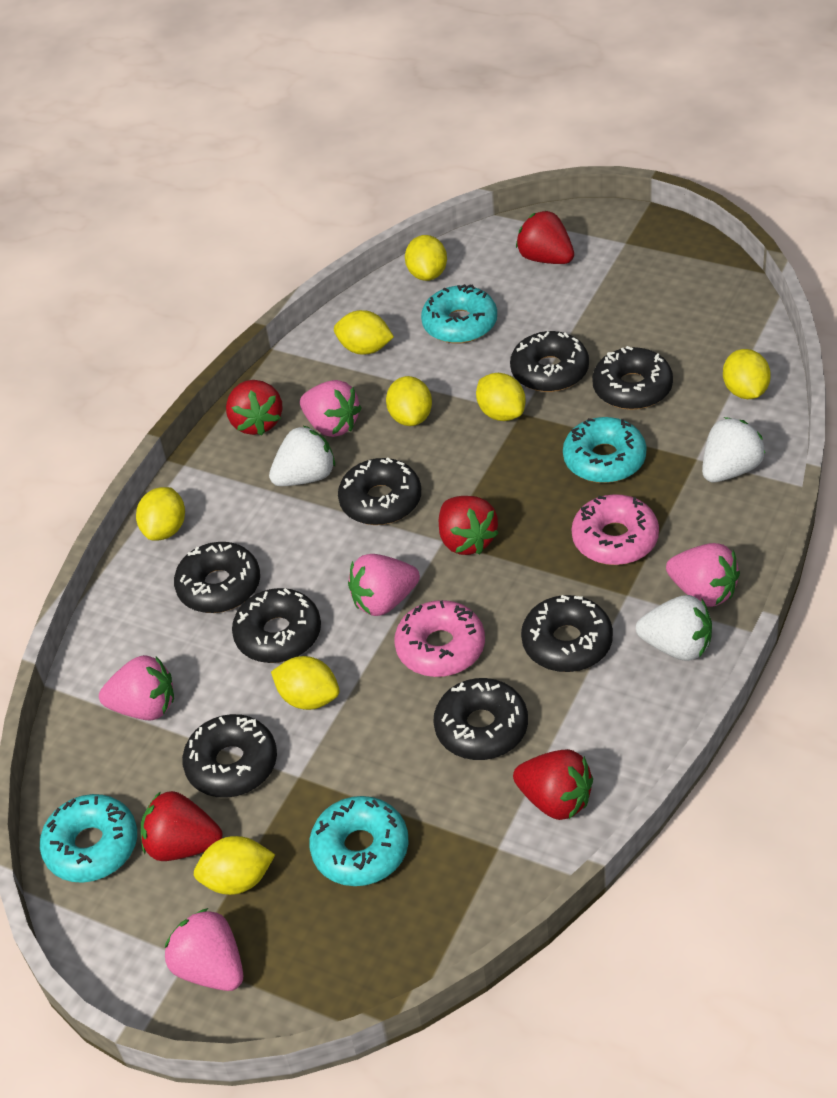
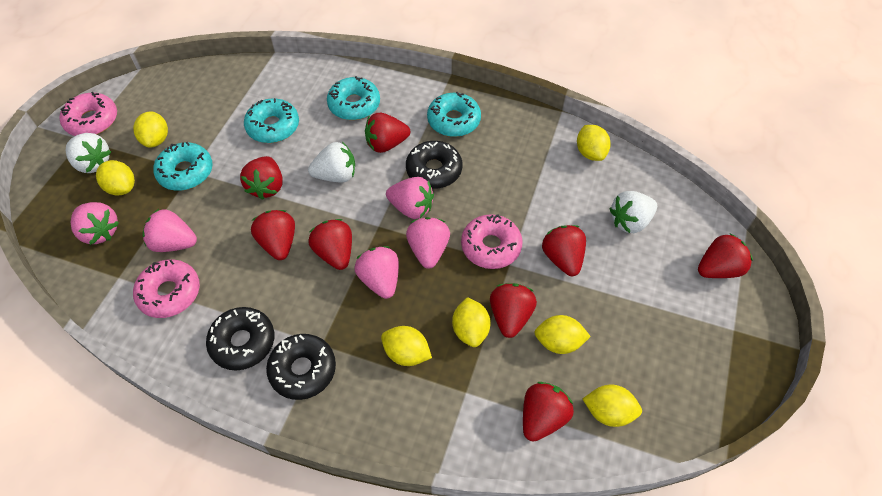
black donut: [174,542,260,613] [182,714,277,798] [232,588,321,663] [338,458,421,525] [433,678,528,760] [510,331,589,392] [521,595,613,672] [592,346,673,410] = 8 -> [206,307,274,370] [266,334,336,400] [406,141,462,189] = 3
pink donut: [394,600,485,677] [572,494,659,565] = 2 -> [59,92,117,136] [133,259,200,318] [461,214,523,269] = 3
red strawberry: [141,791,222,861] [226,380,283,435] [439,496,499,555] [513,749,593,820] [516,211,574,264] = 5 -> [240,156,283,200] [251,210,295,260] [309,219,352,270] [365,113,410,153] [490,283,537,338] [523,382,574,442] [542,225,586,276] [698,233,753,278] = 8
yellow lemon: [136,487,185,540] [194,836,275,895] [271,656,340,710] [334,310,394,355] [386,376,432,426] [405,235,447,281] [476,373,526,421] [723,349,771,399] = 8 -> [96,160,135,196] [133,112,168,148] [381,326,432,366] [452,297,491,347] [534,315,591,354] [577,125,611,161] [583,385,642,427] = 7

